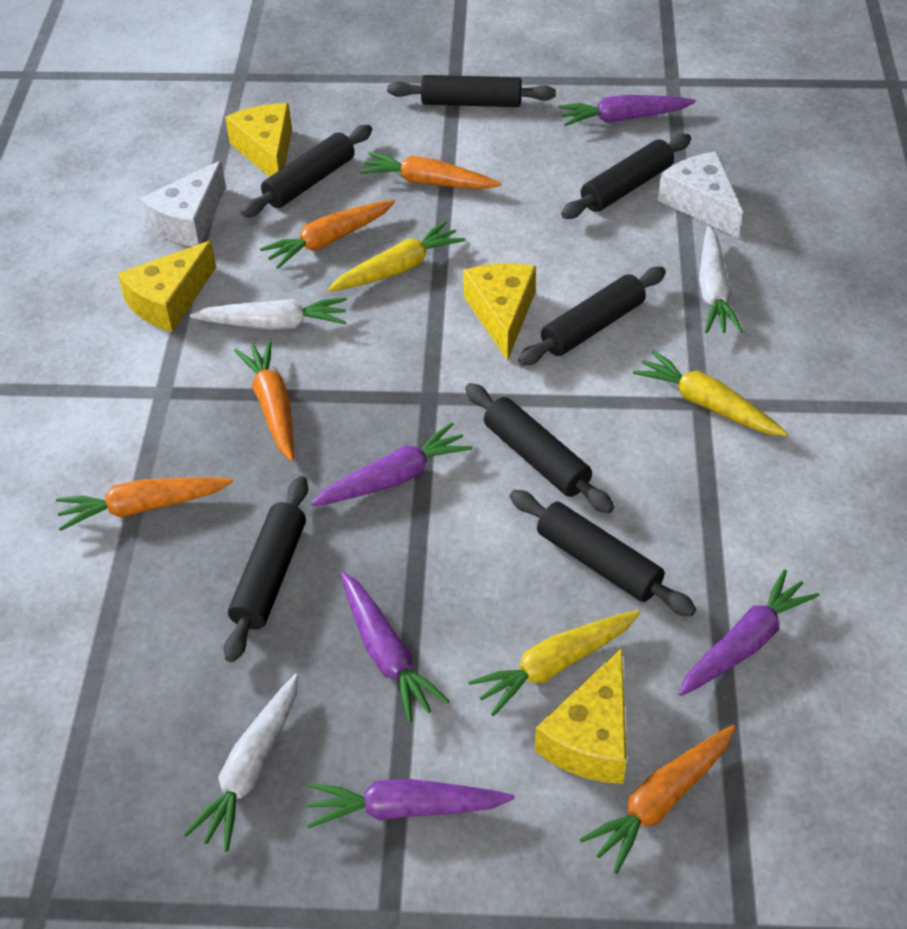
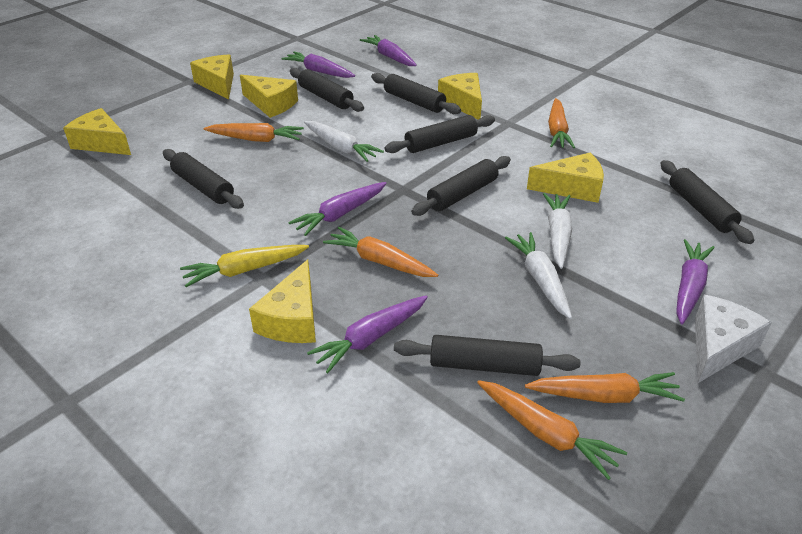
white cheese: [139,161,226,247] [658,151,743,238] = 2 -> [695,295,772,383] = 1
yellow carrot: [328,221,465,292] [468,610,640,716] [633,350,788,436] = 3 -> [180,245,309,287] = 1
yellow cheese: [117,241,216,332] [225,103,292,177] [463,263,536,361] [535,648,627,784] = 4 -> [63,108,131,155] [190,54,234,100] [240,75,298,118] [249,259,316,343] [438,73,482,120] [527,152,604,203] = 6

